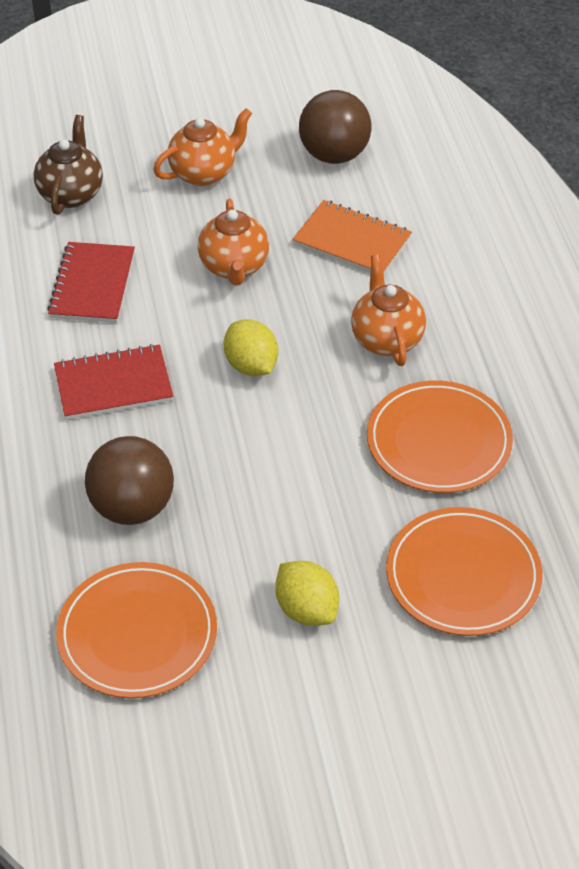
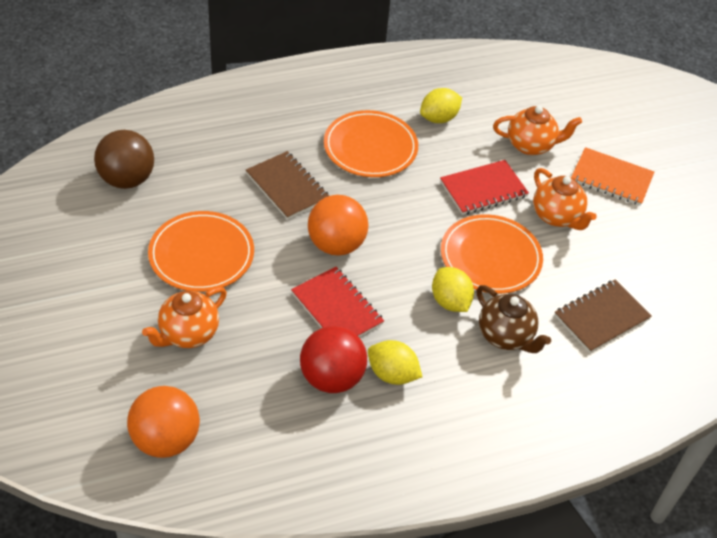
brown ball: [85,436,174,525] [299,90,371,164] = 2 -> [94,130,154,189] = 1
brown notebook: none = 0 -> [246,151,329,220] [554,280,652,353] = 2
orange ball: none = 0 -> [127,386,200,458] [308,195,368,256] = 2
red ball: none = 0 -> [300,326,367,393] = 1
yellow lemon: [223,319,278,376] [275,561,339,626] = 2 -> [368,340,422,385] [420,88,462,123] [432,267,474,312] = 3

